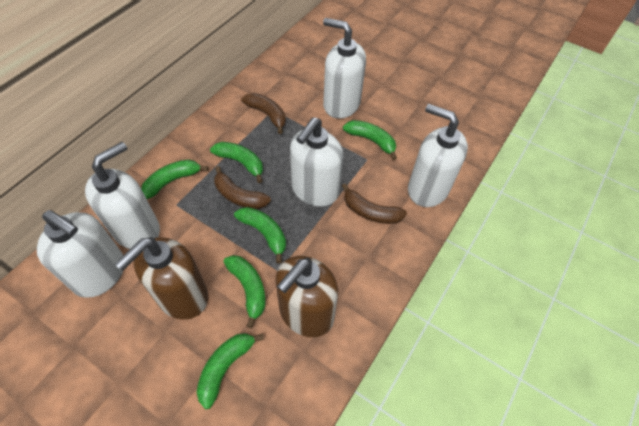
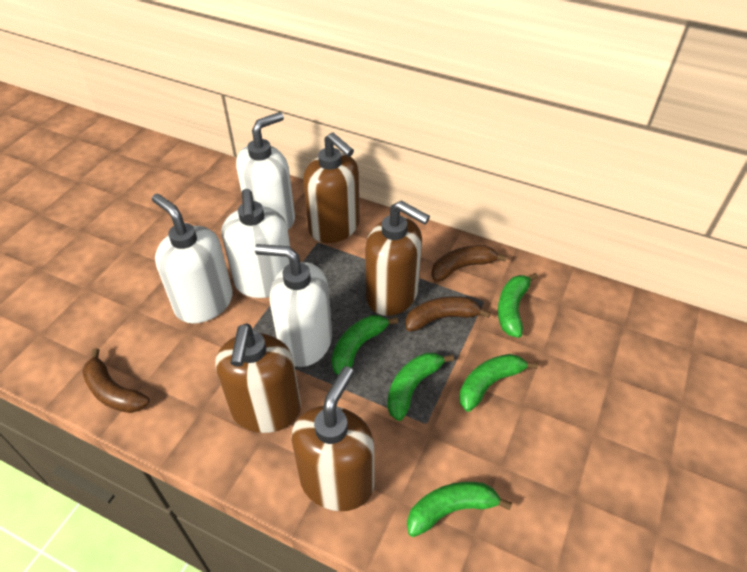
brown soap dispenser: [115,237,208,320] [275,256,338,337] = 2 -> [215,324,301,433] [291,366,374,511] [303,133,360,243] [365,201,430,316] = 4
green banana: [141,159,208,199] [197,333,264,409] [210,142,263,183] [224,255,266,328] [234,207,286,263] [343,120,397,160] = 6 -> [331,315,398,375] [387,353,454,421] [407,482,512,537] [459,354,538,412] [498,273,538,338] = 5
white soap dispenser: [37,210,124,298] [85,142,160,249] [290,117,344,207] [323,18,366,119] [408,104,468,207] = 5 -> [152,193,233,324] [221,189,290,298] [236,112,295,230] [255,244,332,367] = 4

